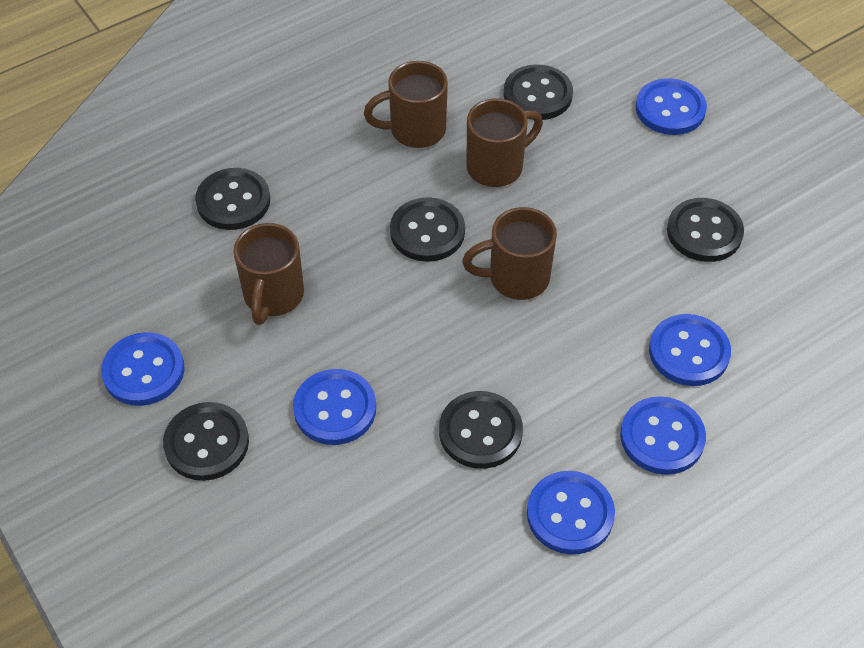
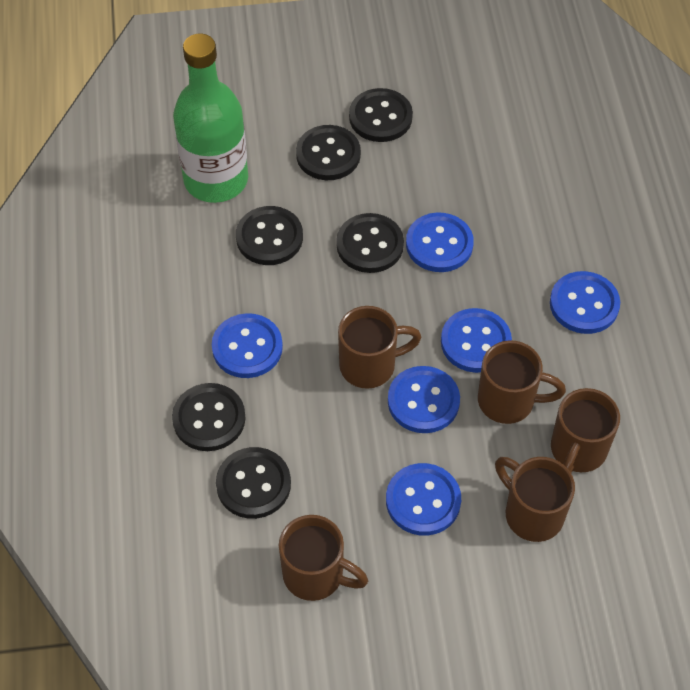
brown mug: [234,223,304,325] [364,61,448,148] [462,207,557,300] [466,98,543,187] = 4 -> [279,515,368,601] [338,306,422,389] [478,340,566,424] [495,457,575,542] [551,388,620,473] = 5
green bottle: none = 0 -> [173,34,248,203] = 1

